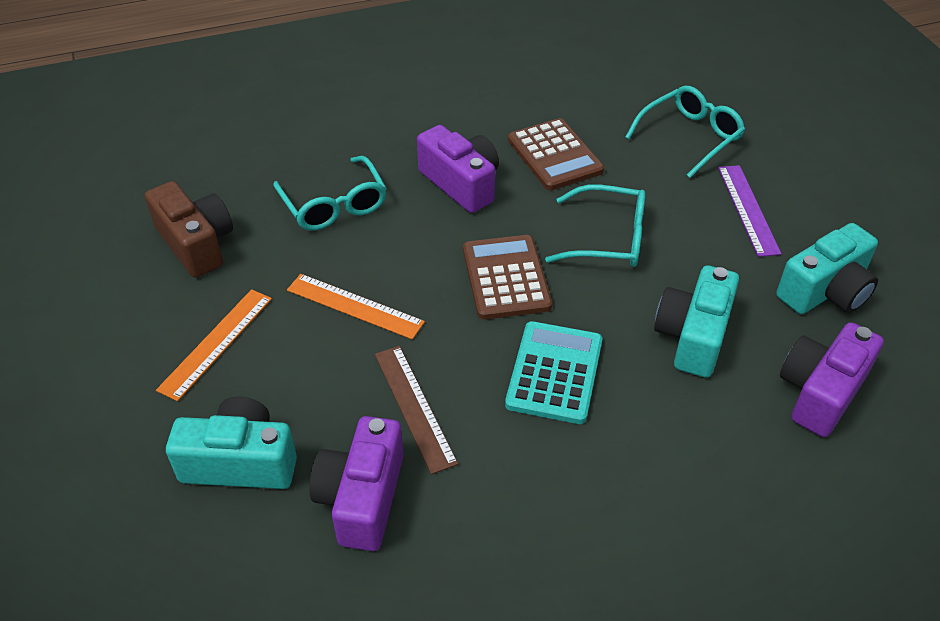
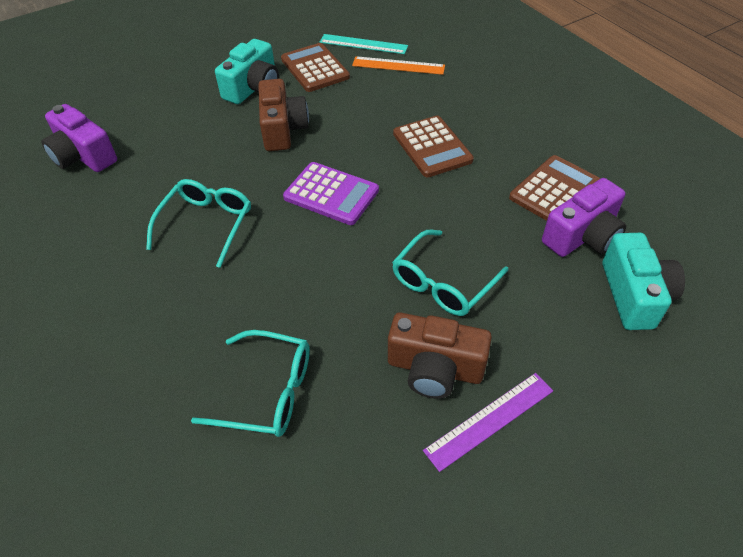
brown calculator: [463,235,552,320] [508,118,604,190] = 2 -> [281,43,350,92] [393,116,474,177] [509,155,600,221] = 3
brown camera: [145,181,233,278] = 1 -> [258,79,309,151] [388,313,492,399] = 2
brown ruler: [375,346,458,474] = 1 -> none = 0
orange ruler: [156,289,272,401] [287,274,425,340] = 2 -> [352,56,445,75] = 1
purple calculator: none = 0 -> [283,162,379,225] = 1
purple camera: [309,416,404,551] [417,125,499,213] [780,322,884,437] = 3 -> [41,104,117,172] [542,178,626,257] = 2
turquoise calculator: [505,321,602,424] = 1 -> none = 0
turquoise camera: [166,396,297,489] [654,265,739,378] [776,223,878,314] = 3 -> [215,39,279,104] [603,233,685,330] = 2
turquoise ruler: none = 0 -> [320,34,408,54] = 1

